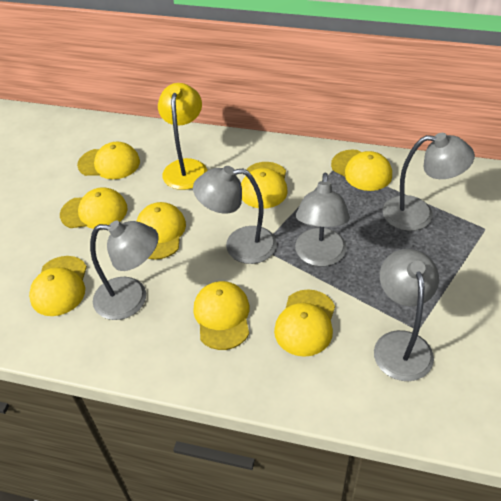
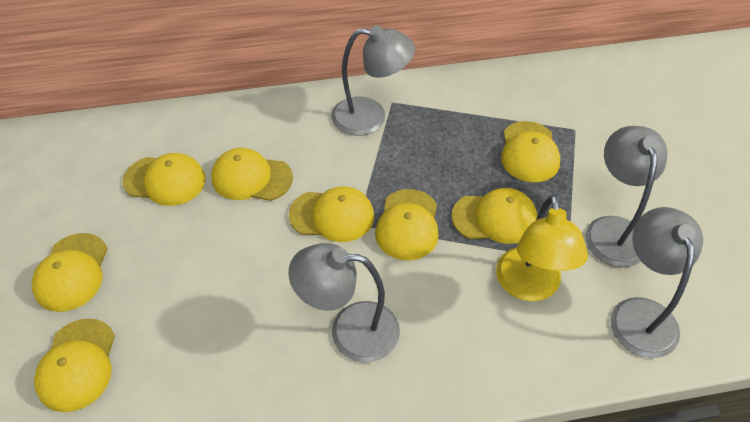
grey lamp: [90,221,159,320] [193,166,277,264] [295,172,350,267] [374,249,439,381] [383,133,475,231] = 5 -> [289,243,400,362] [331,25,415,136] [585,126,667,267] [610,207,703,358] = 4

